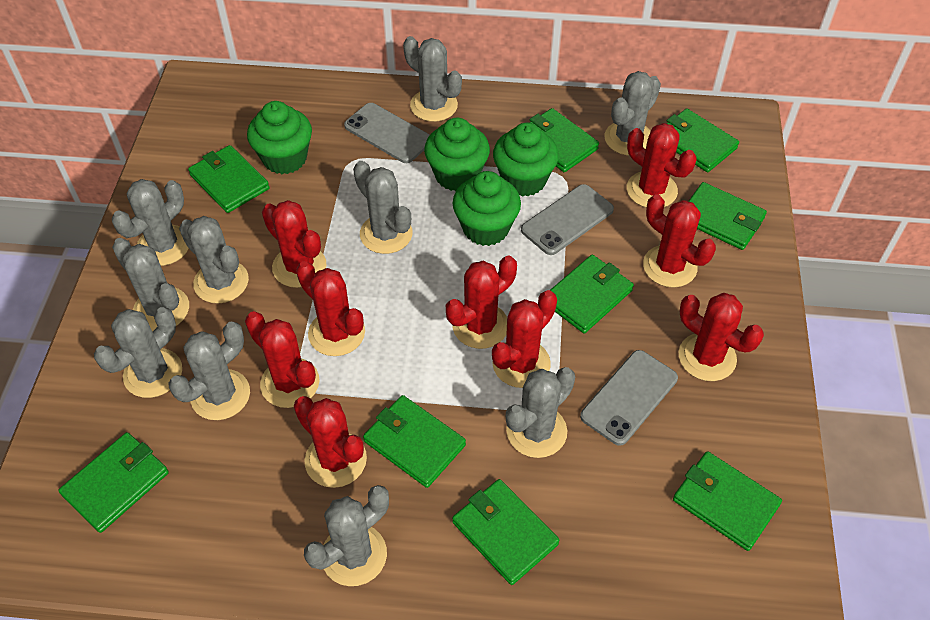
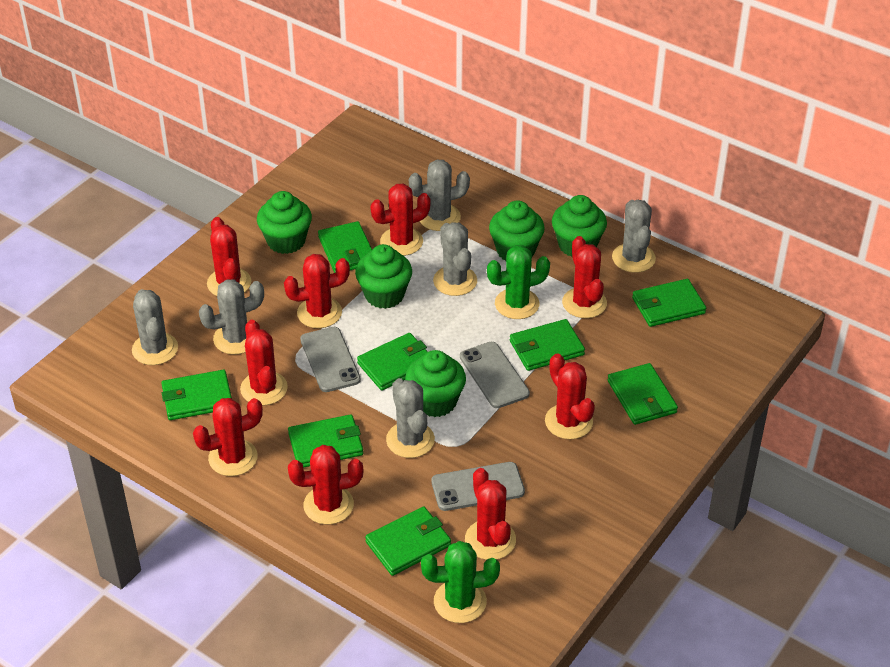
green cactus: none = 0 -> [421,541,500,623] [487,245,550,319] = 2
green cupcake: [247,101,312,174] [424,118,490,191] [453,171,521,246] [493,123,559,197] = 4 -> [257,191,312,254] [355,244,412,309] [405,350,466,417] [489,200,545,261] [552,195,607,257] = 5
green wallet: [58,432,169,533] [188,145,270,213] [363,395,466,488] [452,479,559,585] [529,108,599,172] [550,255,634,333] [666,108,739,172] [673,451,782,551] [688,182,767,250] = 9 -> [162,370,232,420] [288,414,363,468] [318,221,372,273] [357,333,428,391] [365,506,451,576] [510,319,585,371] [608,363,678,425] [632,279,706,327] = 8
grey cactus: [94,307,182,398] [112,179,189,266] [112,238,189,332] [169,322,250,420] [179,216,249,304] [304,485,389,586] [353,161,413,254] [403,36,462,122] [506,367,575,458] [605,71,661,156] = 10 -> [132,289,178,365] [199,279,264,354] [386,378,435,458] [409,159,470,231] [433,222,477,296] [612,200,656,273] = 6

